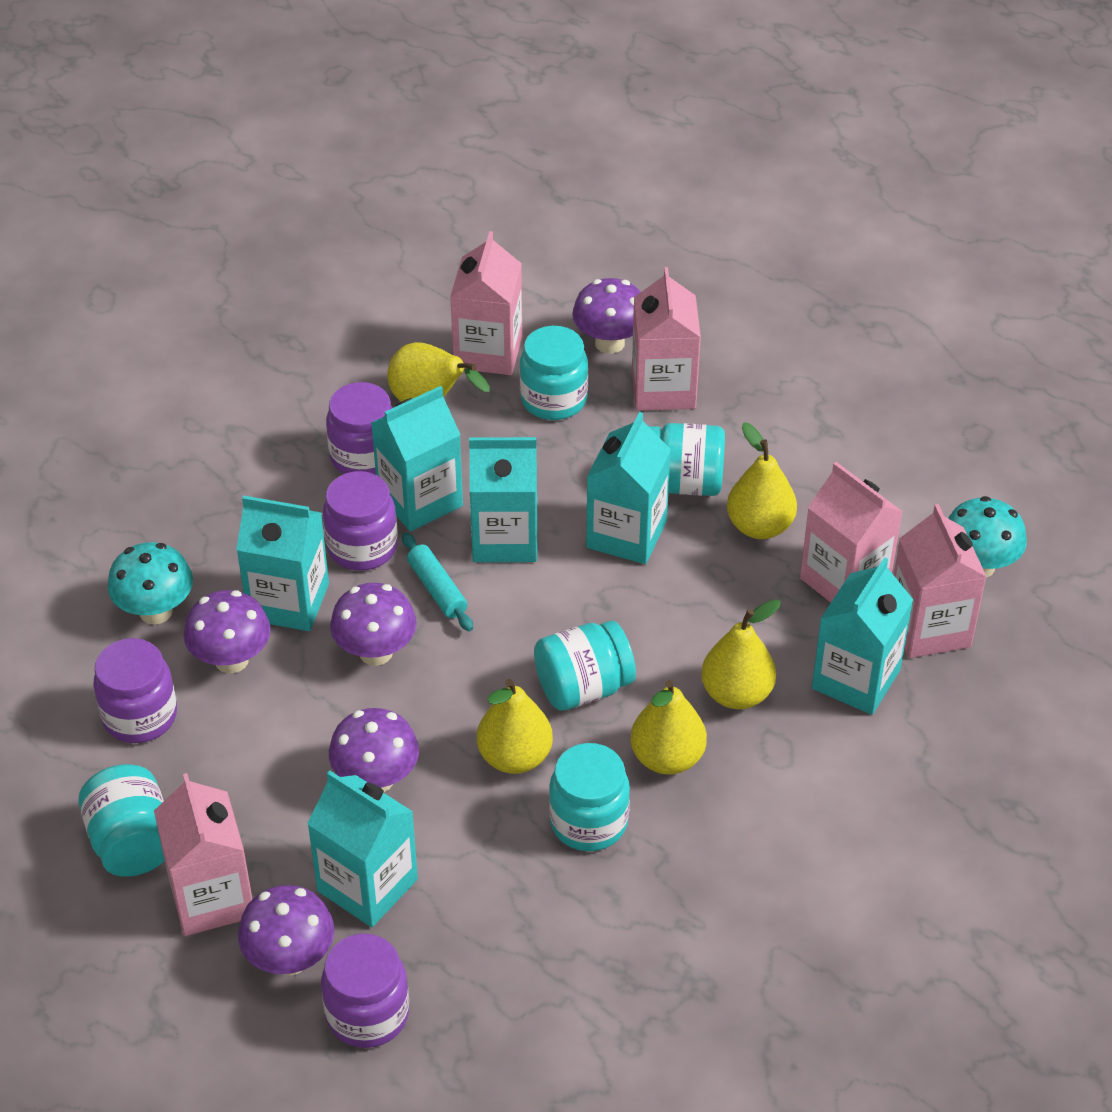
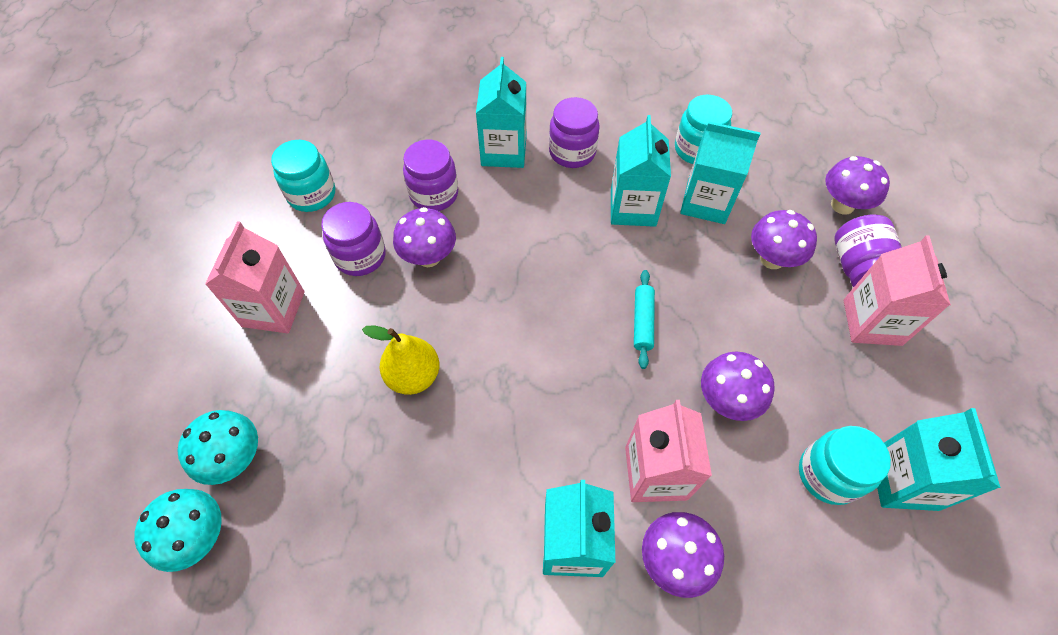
pink carton: [154,773,252,936] [450,231,523,375] [632,267,701,411] [800,462,903,603] [894,504,987,658] = 5 -> [205,221,305,334] [625,400,712,502] [843,235,951,346] = 3
turquoise carton: [236,495,329,631] [307,770,418,927] [371,386,463,531] [469,437,537,562] [586,412,671,564] [812,557,913,715] = 6 -> [476,57,527,168] [543,480,615,577] [611,115,671,227] [680,122,761,224] [877,408,1001,511] = 5
turquoise jar: [78,764,164,877] [520,326,588,420] [534,621,636,711] [549,743,630,851] [648,423,725,496] = 5 -> [271,140,335,212] [675,95,732,164] [799,426,891,505] = 3
yellow pear: [387,342,490,402] [477,679,553,774] [630,680,707,775] [701,599,781,709] [727,422,797,539] = 5 -> [362,325,439,395] = 1

